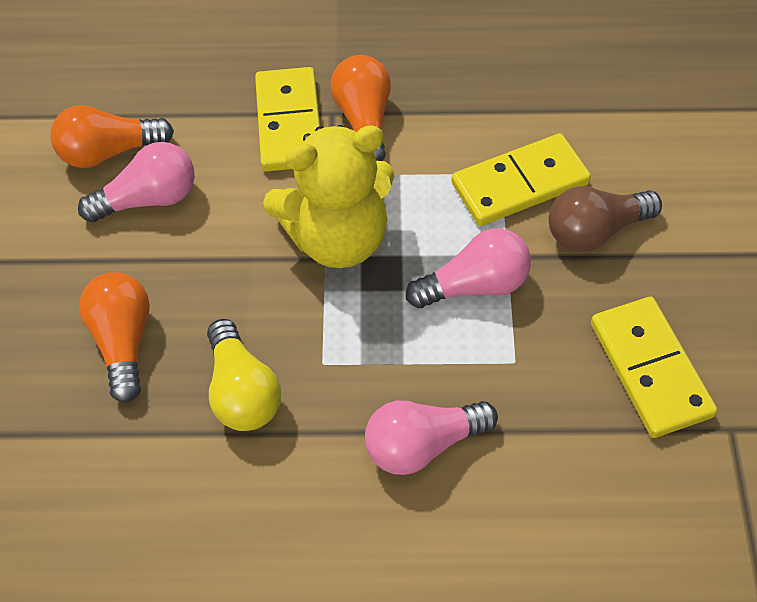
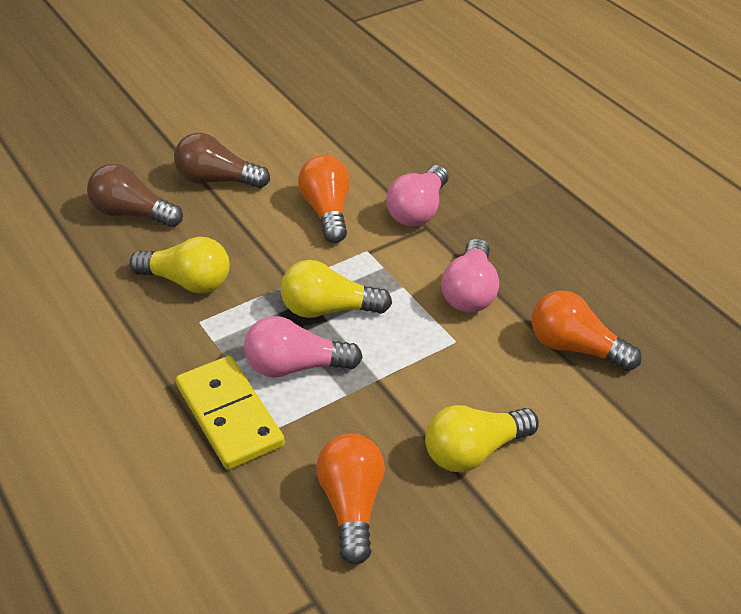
brown light bulb: [549,186,662,252] = 1 -> [87,164,183,227] [174,133,270,188] = 2
yellow domino: [255,67,320,171] [451,133,591,226] [591,297,717,438] = 3 -> [176,356,285,470] = 1
yellow light bulb: [207,319,281,431] = 1 -> [129,237,230,293] [281,260,392,318] [425,405,539,472] = 3
yellow teddy bear: [263,125,394,268] = 1 -> none = 0

